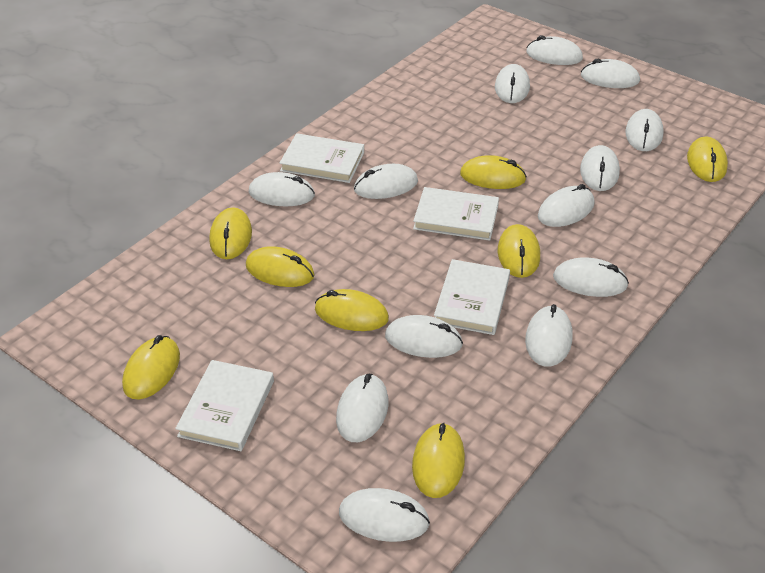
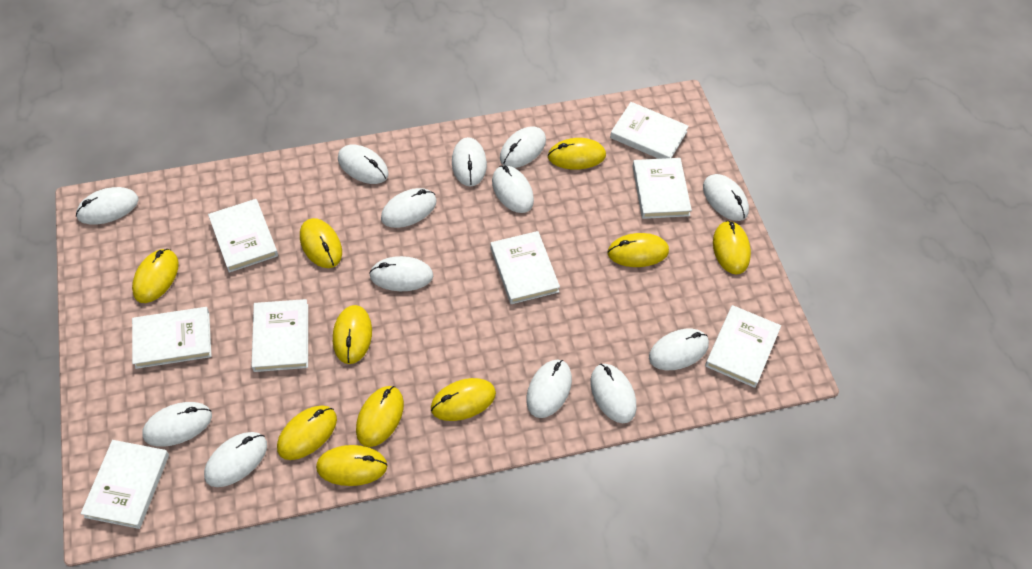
white book: [175,360,274,451] [280,133,364,183] [413,187,499,241] [434,259,510,335] = 4 -> [81,440,169,529] [132,307,212,369] [208,199,278,273] [251,299,308,372] [490,231,560,304] [610,102,689,159] [633,158,692,219] [705,305,781,388] = 8
yellow mouse: [122,335,180,399] [209,207,252,259] [246,246,315,287] [315,289,389,331] [412,423,465,498] [460,155,527,189] [498,224,540,278] [687,136,728,182] = 8 -> [132,249,179,303] [277,406,337,460] [300,218,342,268] [316,445,388,486] [333,305,372,364] [356,386,404,447] [431,378,496,421] [548,138,606,169] [608,233,669,267] [713,220,751,275] = 10

